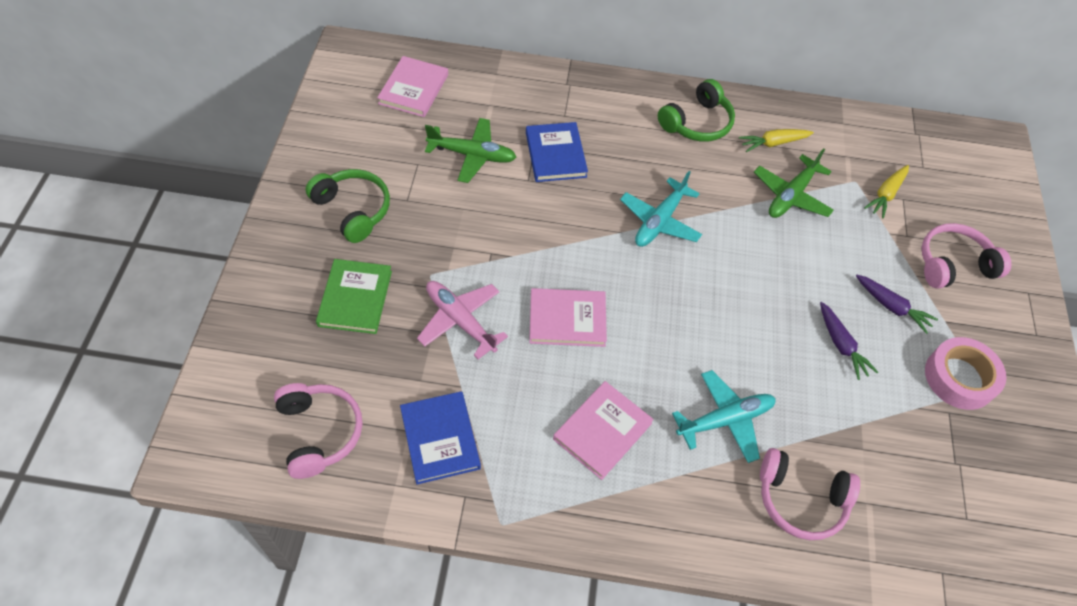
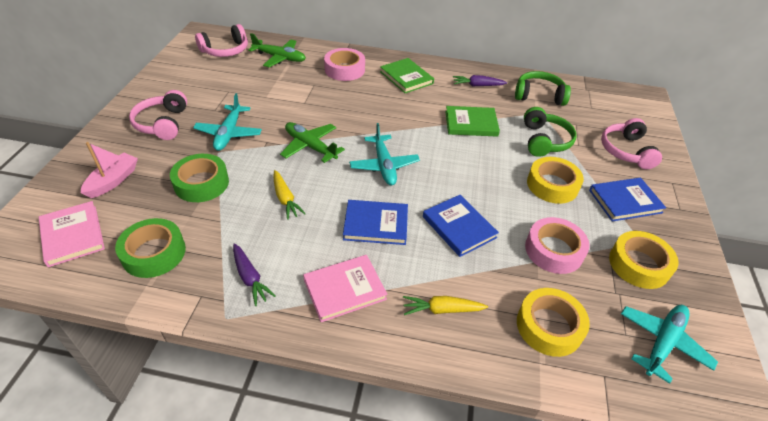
blue book: [400,391,481,484] [526,122,588,182] = 2 -> [343,200,408,245] [423,195,499,257] [589,178,666,222] = 3
green book: [316,259,392,334] = 1 -> [380,58,434,93] [445,106,500,137] = 2
green tape: none = 0 -> [115,218,186,278] [170,154,229,202] = 2
pink boat: none = 0 -> [81,142,138,198] = 1
pink book: [377,56,448,117] [529,288,607,347] [553,381,654,480] = 3 -> [39,201,105,267] [303,255,387,322] = 2
pink plane: [417,281,508,359] = 1 -> none = 0
pink tape: [925,337,1007,410] = 1 -> [324,48,365,81] [525,217,590,274] = 2
turquoise plane: [620,171,702,247] [672,370,776,463] = 2 -> [193,93,262,151] [349,123,420,186] [621,305,718,384] = 3
yellow tape: none = 0 -> [517,288,590,357] [527,157,584,204] [609,231,679,289] = 3

